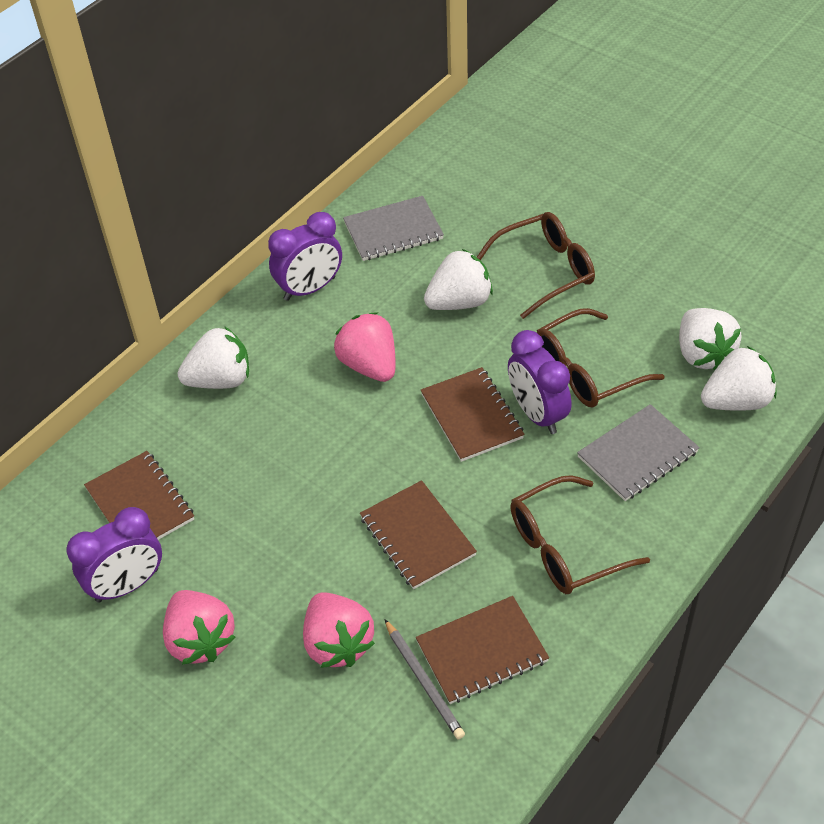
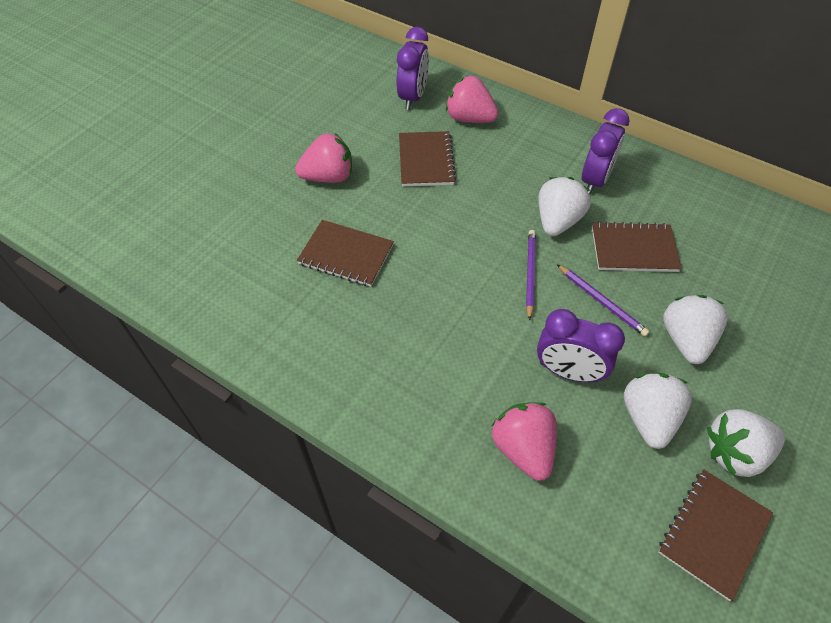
brown glasses: [477,212,595,319] [510,475,650,594] [537,308,665,408] = 3 -> none = 0
grey notebook: [343,196,444,261] [577,404,700,501] = 2 -> none = 0
grey pencil: [384,619,465,739] = 1 -> none = 0
purple pencil: none = 0 -> [526,230,536,321] [557,264,650,337] = 2

